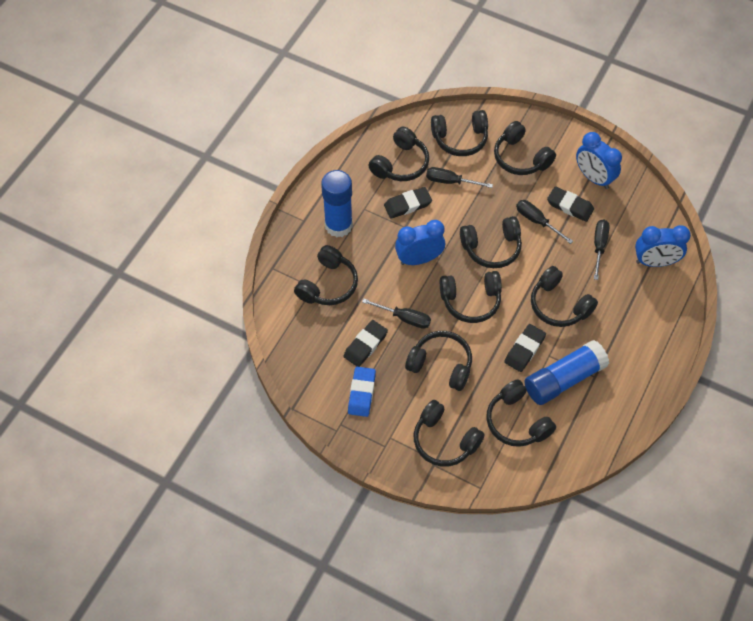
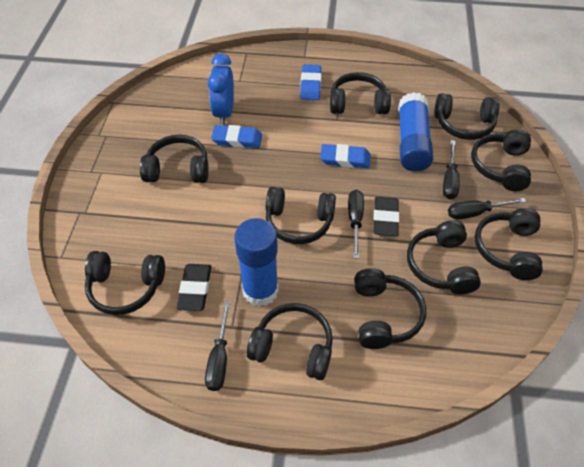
black eraser: [343,320,388,367] [384,187,432,218] [504,324,546,372] [547,186,594,222] = 4 -> [177,264,211,311] [373,197,399,236] = 2
blue clock: [395,220,445,265] [576,132,622,189] [635,225,691,267] = 3 -> [208,53,234,125] = 1
blue eraser: [348,367,376,417] = 1 -> [211,125,262,148] [300,64,322,100] [320,144,370,168] = 3

